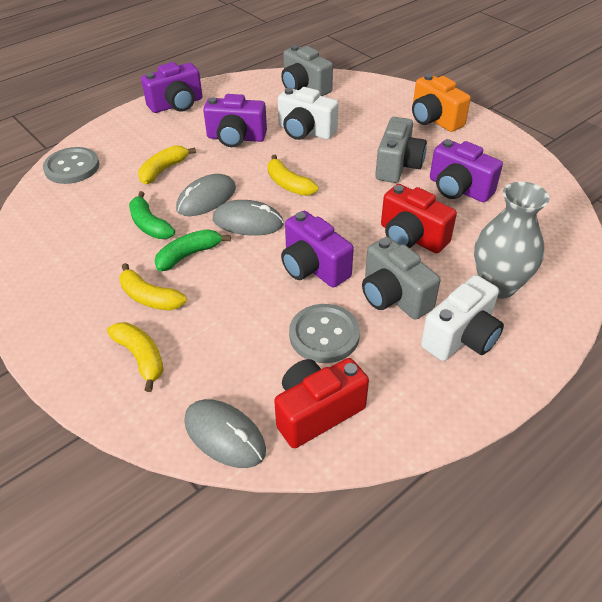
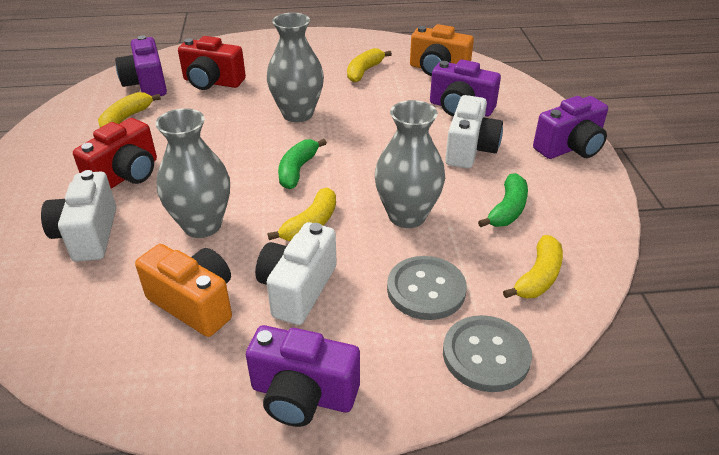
grey camera: [281,45,333,96] [362,237,441,320] [375,117,427,183] = 3 -> none = 0
grey mouse: [176,174,236,216] [184,399,266,468] [213,200,284,236] = 3 -> none = 0
grey vase: [474,181,549,299] = 1 -> [155,108,230,238] [267,13,324,122] [375,100,445,228] = 3
orange camera: [412,74,471,132] = 1 -> [135,244,232,337] [410,24,474,76] = 2
white camera: [278,87,338,140] [421,275,504,361] = 2 -> [41,170,116,262] [255,222,337,325] [445,95,503,169] = 3

